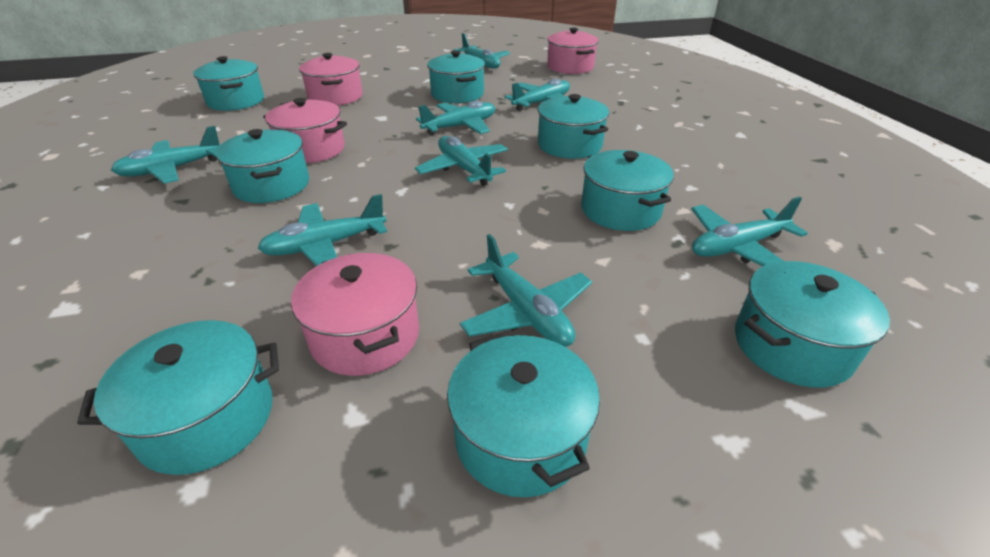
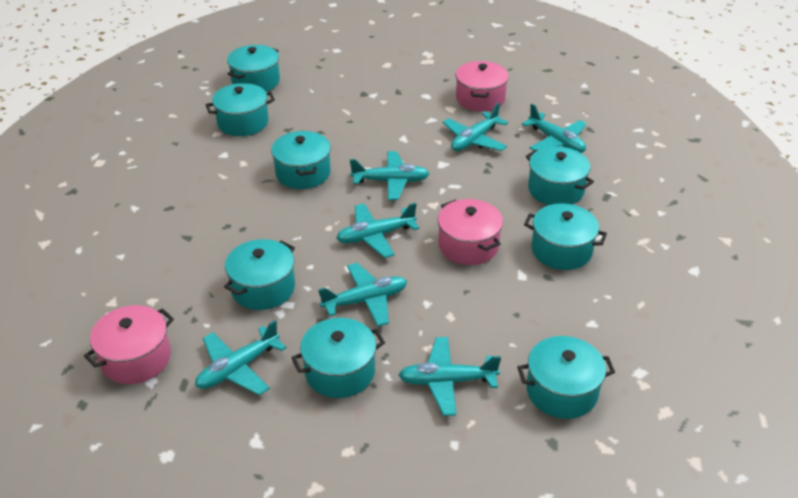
pink pot: [263,98,347,163] [291,253,419,376] [299,53,362,106] [547,28,599,74] = 4 -> [84,305,174,384] [438,199,503,265] [456,61,509,112] = 3
turquoise plane: [111,126,220,184] [258,194,387,266] [415,136,508,186] [416,101,495,135] [453,33,510,68] [460,234,592,347] [504,79,570,111] [691,197,808,266] = 8 -> [195,320,287,395] [318,263,407,327] [336,203,419,258] [350,151,430,200] [399,337,501,416] [442,102,508,151] [522,104,587,153] = 7

